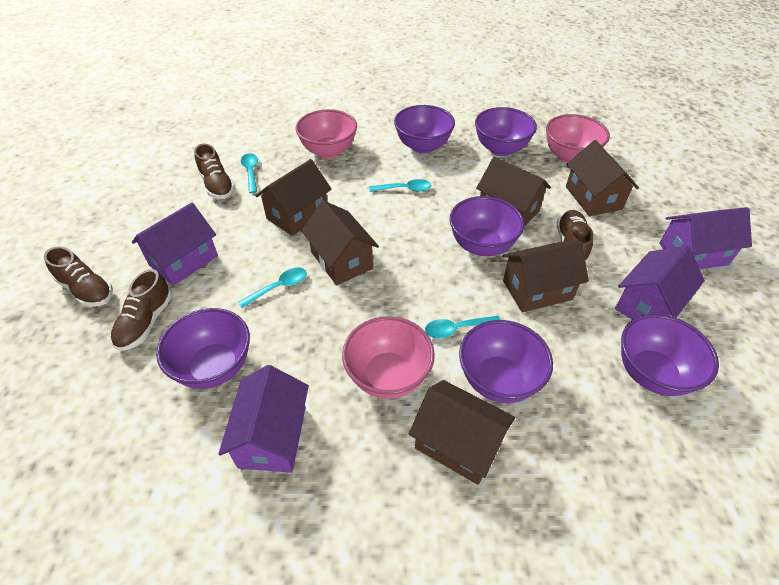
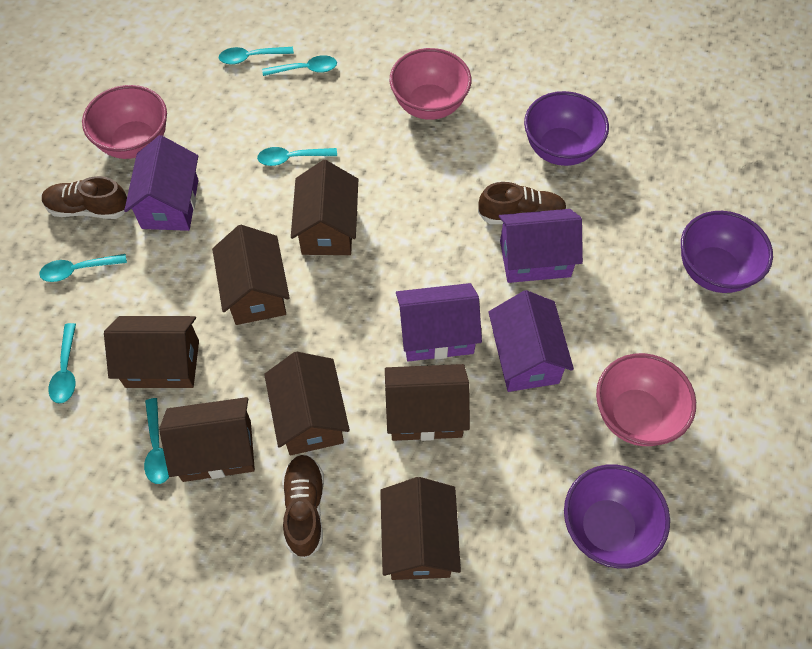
brown house: [255,159,332,236] [301,201,379,285] [409,380,515,485] [476,157,551,226] [503,241,589,313] [566,140,639,216] = 6 -> [104,316,199,388] [159,397,255,482] [212,225,290,325] [264,352,350,455] [291,160,358,255] [380,477,461,580] [385,364,470,441] = 7
brown shoe: [44,247,113,307] [111,269,172,351] [194,144,235,199] [557,210,594,263] = 4 -> [42,176,127,219] [282,455,324,559] [478,182,567,224] = 3
purple bowl: [156,308,250,389] [394,105,455,154] [450,196,524,256] [459,320,553,403] [475,107,537,156] [621,314,719,396] = 6 -> [524,91,609,166] [564,464,670,568] [681,211,773,293] = 3
turquoise spoon: [238,268,307,308] [241,153,258,193] [369,179,431,192] [425,316,500,338] = 4 -> [39,254,127,282] [48,323,76,403] [144,398,169,484] [219,47,294,65] [257,147,337,166] [262,55,337,76] = 6

